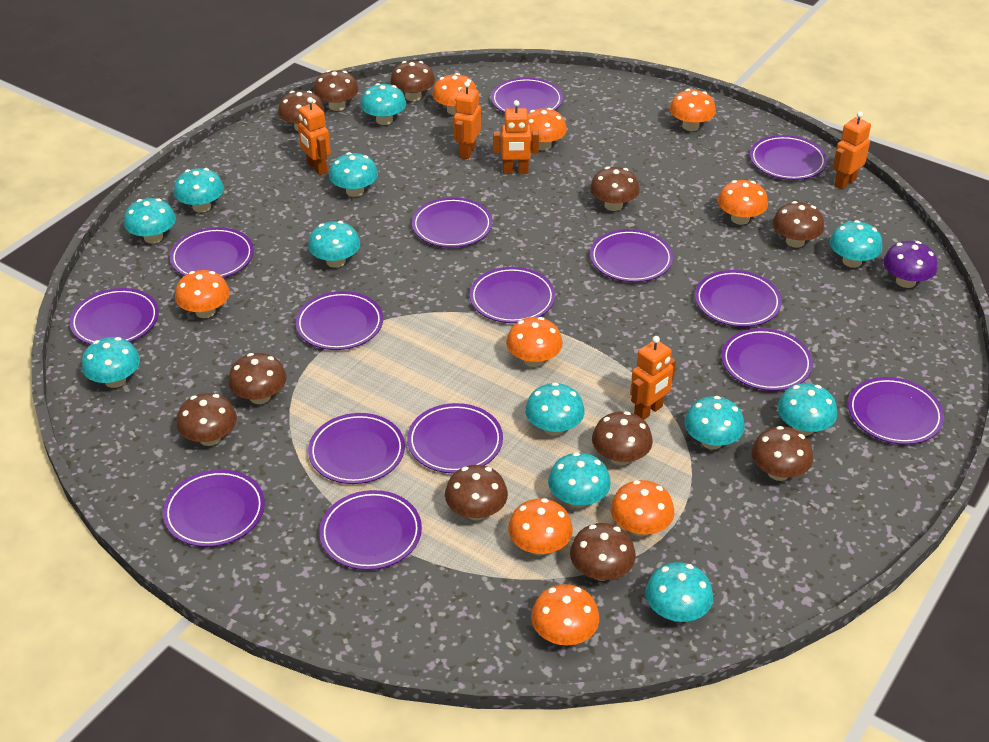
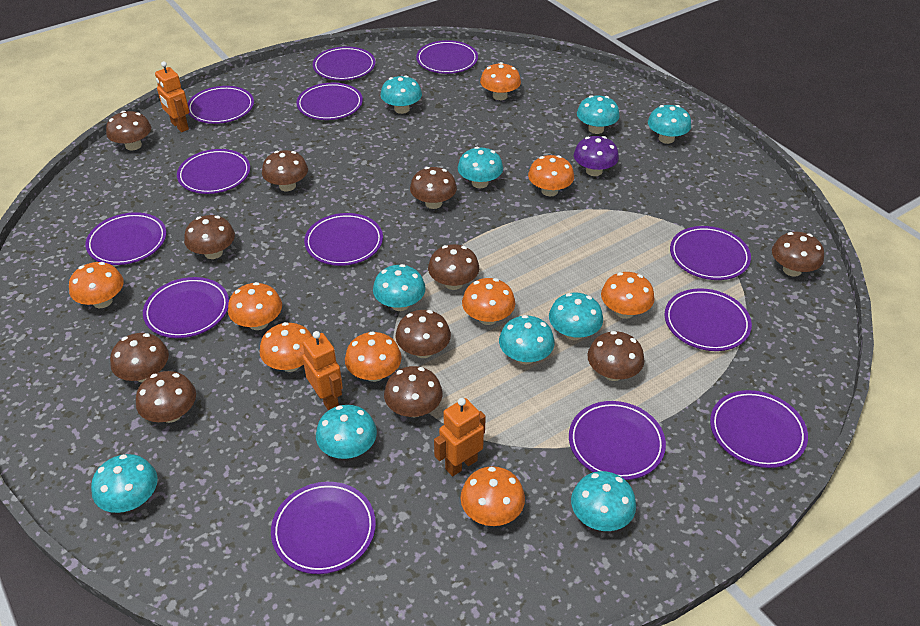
orange robot: [298,97,331,175] [454,81,481,159] [493,100,539,174] [630,336,676,420] [833,111,871,190] = 5 -> [155,61,189,132] [302,331,343,411] [434,398,486,476] = 3
purple plate: [69,288,159,345] [163,470,265,547] [170,227,254,278] [295,291,383,350] [308,413,405,484] [319,490,422,570] [407,403,503,473] [412,197,493,248] [469,267,555,323] [491,77,563,113] [590,229,673,282] [695,270,782,327] [721,328,813,391] [750,135,827,180] [848,377,944,445] = 15 -> [85,212,166,265] [143,277,229,338] [177,149,250,194] [187,86,254,124] [271,482,376,574] [296,83,363,120] [304,213,383,266] [313,47,375,80] [416,40,478,74] [569,401,666,480] [665,288,752,351] [670,226,751,280] [710,390,808,468] = 13
turquoise mushroom: [82,337,140,388] [124,198,176,244] [174,168,224,213] [308,221,360,268] [329,152,378,197] [360,83,406,125] [525,382,585,436] [548,452,611,508] [645,562,713,622] [684,396,745,450] [777,383,837,436] [830,220,883,268] = 12 -> [91,454,158,513] [316,405,377,459] [373,264,426,311] [380,75,422,114] [458,147,503,188] [499,315,555,365] [549,293,603,340] [571,471,636,531] [577,95,620,134] [648,105,691,144] = 10

